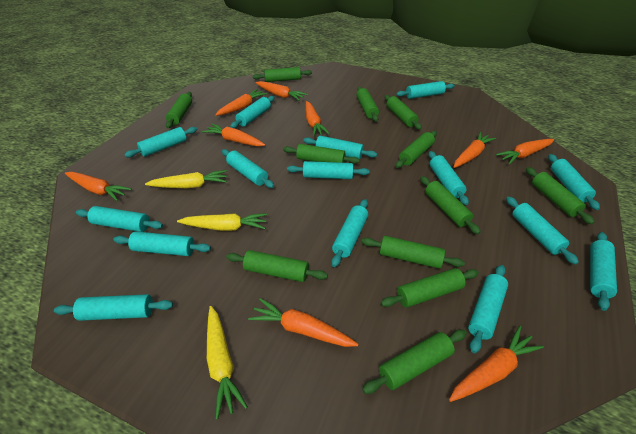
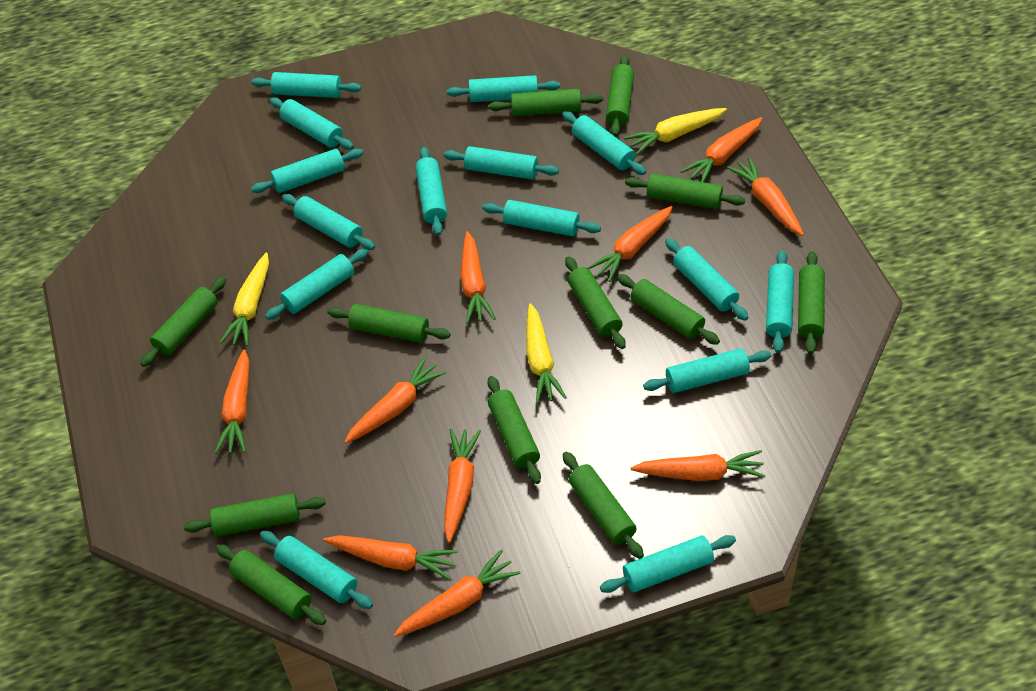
orange carrot: [65,172,132,201] [202,124,265,146] [215,89,267,116] [248,298,358,347] [255,81,307,101] [305,101,330,136] [449,326,544,402] [454,132,496,168] [496,139,554,164] = 9 -> [215,349,249,454] [323,535,458,580] [344,356,447,443] [394,550,520,637] [444,428,481,543] [460,231,496,324] [587,206,673,282] [630,450,766,481] [681,117,762,182] [727,157,804,236] = 10

